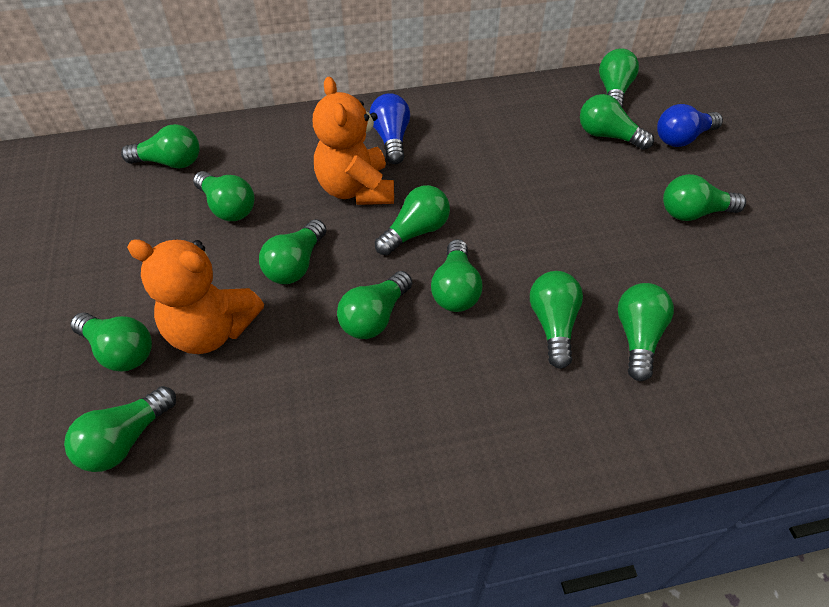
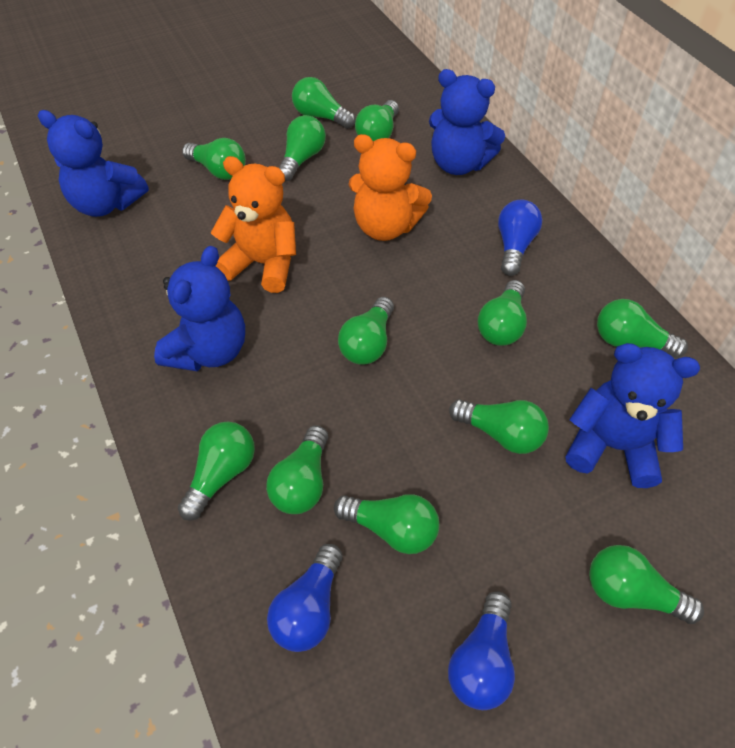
blue light bulb: [369,93,410,164] [657,104,723,147] = 2 -> [267,544,343,652] [448,592,515,710] [498,200,543,276] = 3
blue teddy bear: none = 0 -> [38,110,149,217] [154,246,245,371] [429,69,505,175] [565,343,700,488] = 4
green light bulb: [64,386,176,472] [71,312,152,371] [121,124,200,168] [193,171,255,221] [259,219,326,284] [337,271,412,339] [375,185,450,256] [431,239,482,312] [530,271,583,369] [580,94,654,150] [599,48,639,108] [617,283,674,381] [663,174,746,221] = 13 -> [178,421,255,521] [182,138,246,180] [266,425,328,514] [279,115,326,181] [292,77,356,129] [334,494,440,554] [338,297,394,365] [355,100,399,141] [449,399,549,454] [477,280,527,346] [589,545,704,624] [597,299,688,358] = 12

